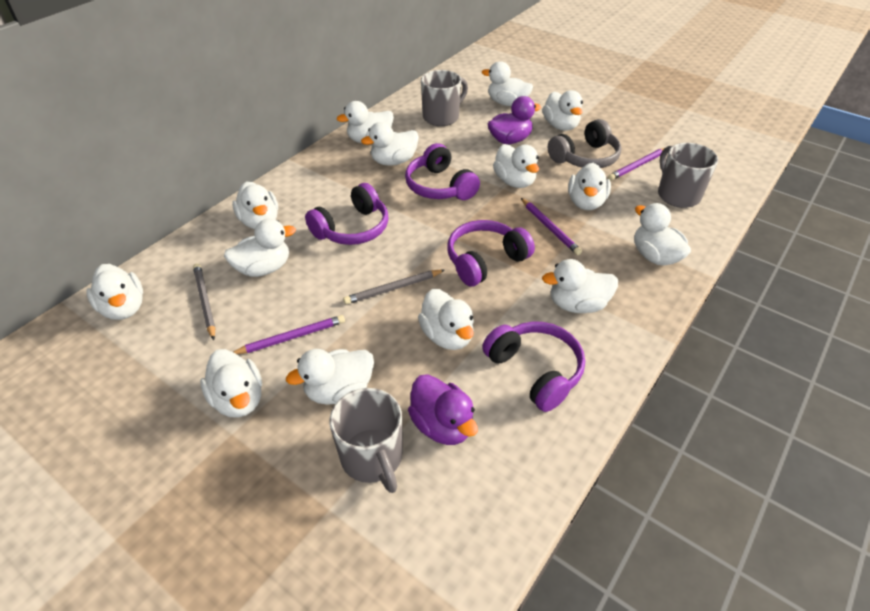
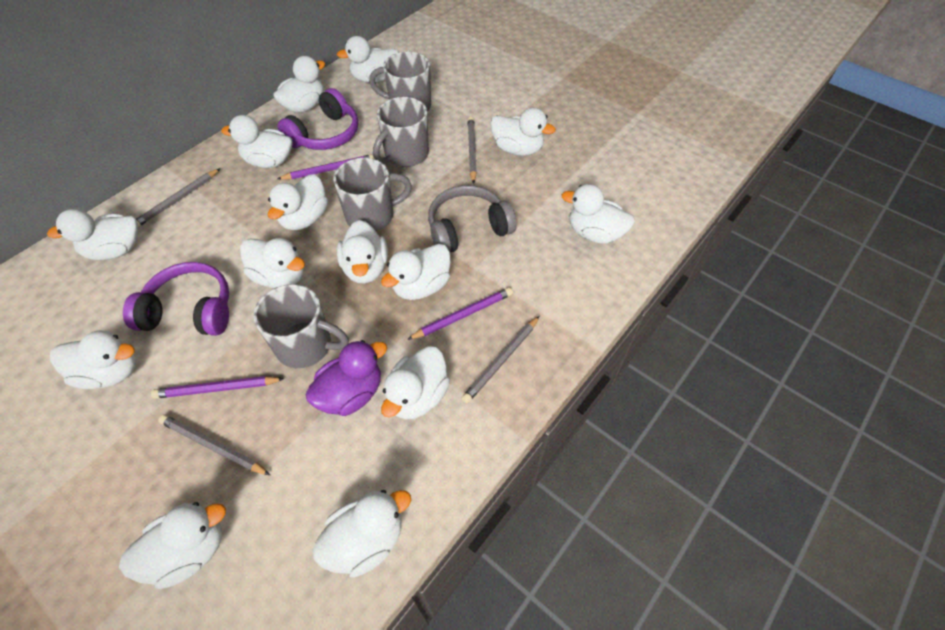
grey mug: [329,388,402,493] [421,70,468,126] [658,143,718,208] = 3 -> [253,284,349,368] [333,158,412,231] [369,52,431,112] [373,97,429,167] = 4
grey pencil: [193,264,215,340] [343,270,444,304] = 2 -> [136,168,221,226] [158,414,270,475] [461,316,539,403] [468,117,477,184] = 4
purple duck: [408,374,478,445] [488,96,541,144] = 2 -> [306,340,387,416] = 1
purple headphones: [305,183,388,245] [405,143,480,200] [447,220,535,286] [482,321,585,412] = 4 -> [123,262,229,336] [277,88,358,150] = 2

